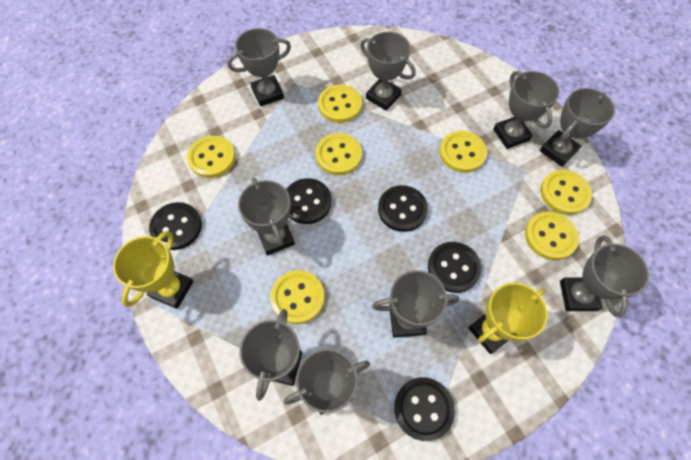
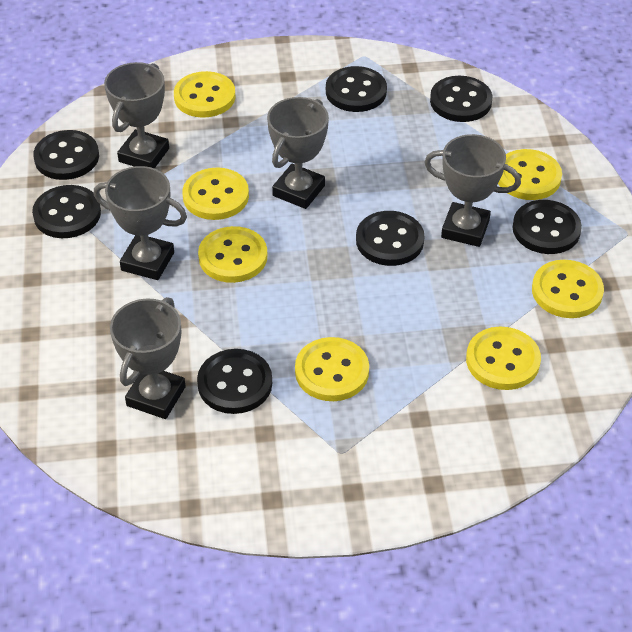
black button: [149,202,202,250] [286,178,332,224] [378,185,428,232] [394,377,455,441] [428,242,481,293] = 5 -> [32,185,101,238] [33,130,99,180] [197,349,272,414] [326,66,387,112] [356,211,424,266] [430,76,492,122] [512,200,582,254] = 7
grey trophy: [227,28,291,107] [238,177,295,256] [239,309,302,401] [284,349,370,415] [360,32,416,111] [372,270,459,338] [493,71,559,149] [540,88,615,167] [560,235,649,318] = 9 -> [94,166,187,280] [104,62,169,169] [110,297,186,419] [267,97,329,209] [424,134,521,247] = 5
yellow trophy: [113,231,193,309] [468,283,548,354] = 2 -> none = 0

